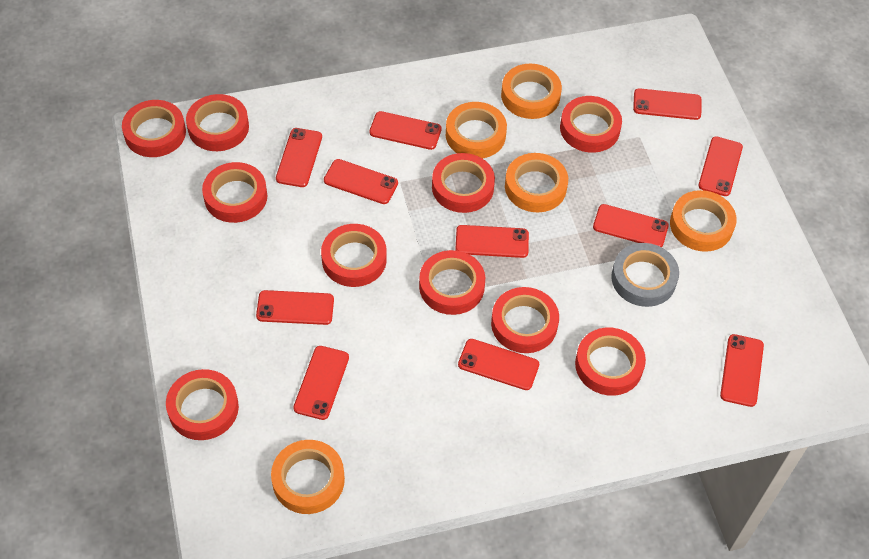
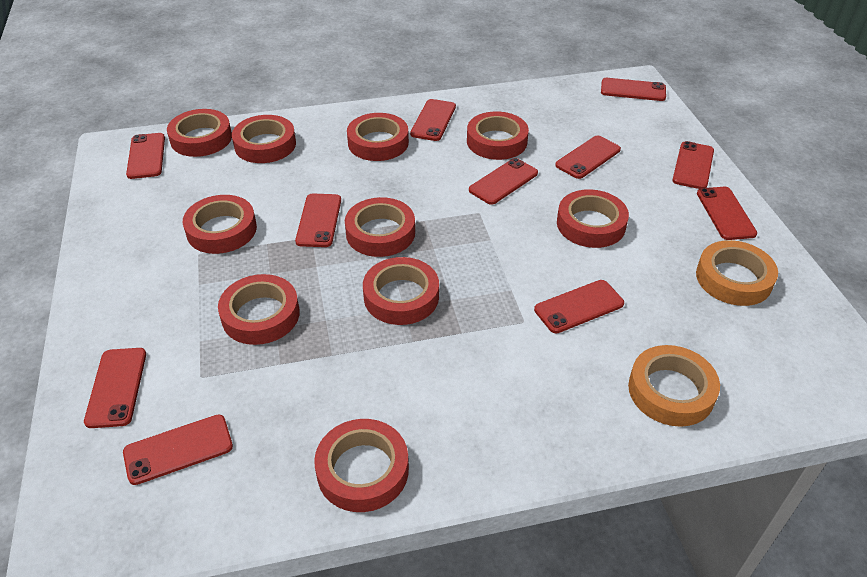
grey tape: [611,243,679,307] = 1 -> none = 0
orange tape: [271,440,345,514] [446,102,507,158] [501,64,562,119] [505,153,568,212] [670,190,737,252] = 5 -> [628,345,720,427] [696,240,778,306] = 2

